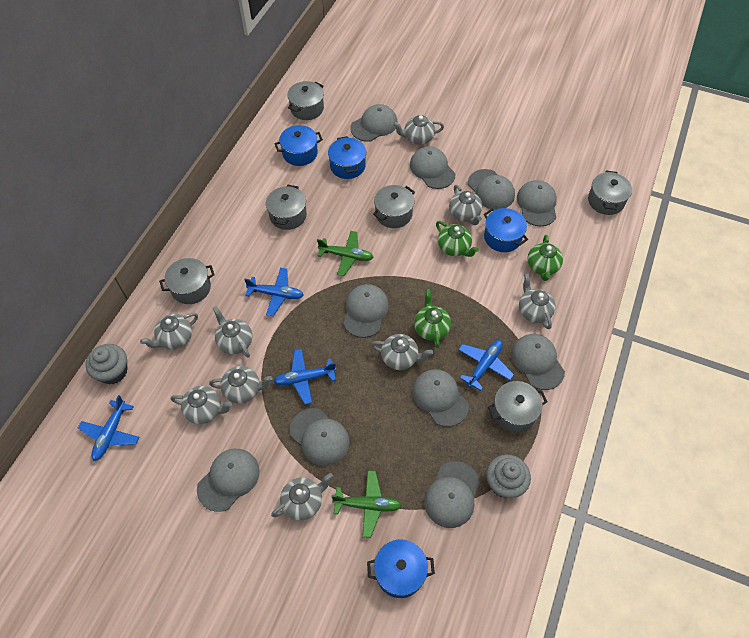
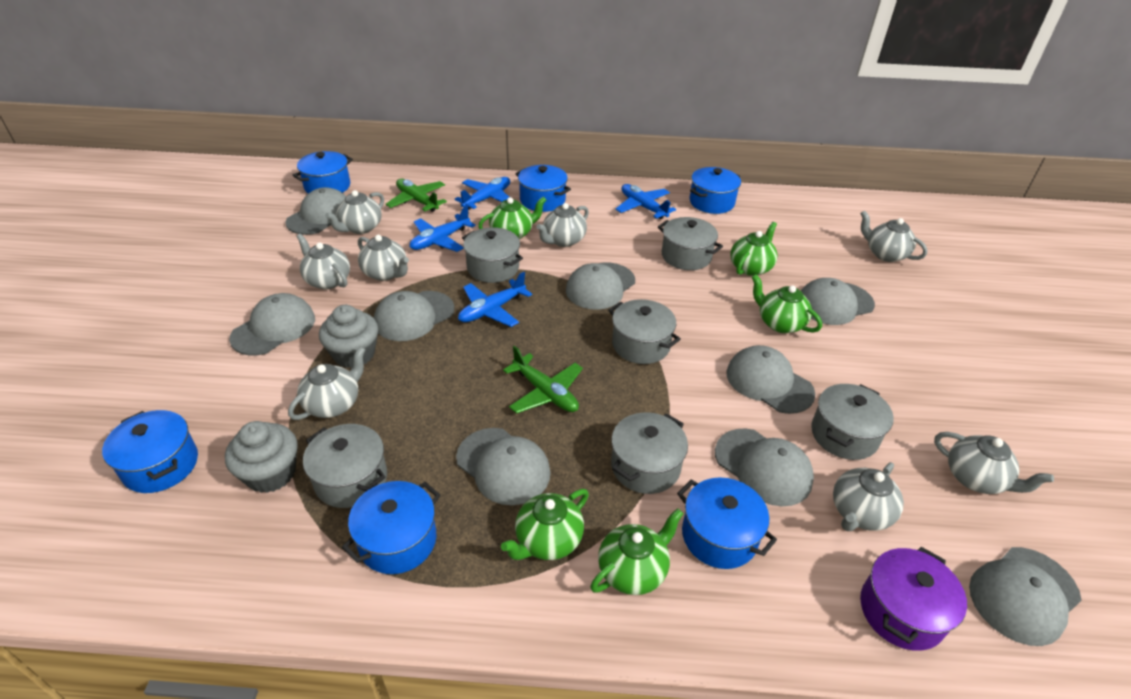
blue pot: [274,125,323,166] [328,136,366,179] [367,539,435,598] [484,208,528,252] = 4 -> [102,410,198,493] [293,151,353,193] [342,481,441,574] [515,165,571,212] [677,477,777,569] [689,167,741,214] = 6
green teapot: [414,289,451,348] [436,221,479,257] [527,235,563,281] = 3 -> [478,197,546,239] [501,489,589,560] [590,508,684,595] [730,222,778,276] [752,274,822,333] = 5
grey cap: [197,449,260,512] [290,408,350,466] [343,284,389,338] [350,104,398,142] [410,146,455,189] [412,369,469,427] [424,461,480,528] [468,169,515,210] [511,334,565,390] [517,180,557,226] = 10 -> [229,293,315,355] [285,187,346,235] [374,291,455,341] [456,428,551,505] [566,262,635,310] [715,429,814,506] [726,345,815,414] [801,278,875,325] [969,547,1082,646] = 9
grey teapot: [140,313,198,349] [171,386,232,424] [209,366,272,404] [213,306,252,358] [271,473,333,520] [371,334,433,370] [393,115,444,145] [449,185,482,225] [519,273,556,329] = 9 -> [288,347,366,420] [297,234,350,289] [325,190,384,234] [358,235,409,281] [536,203,589,247] [833,462,904,531] [860,211,927,262] [934,432,1054,494] = 8
purple pot: none = 0 -> [860,547,967,650] = 1

